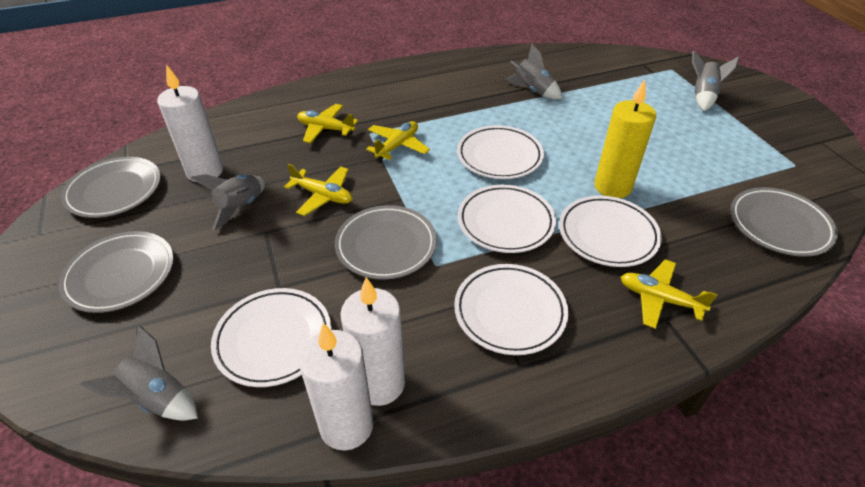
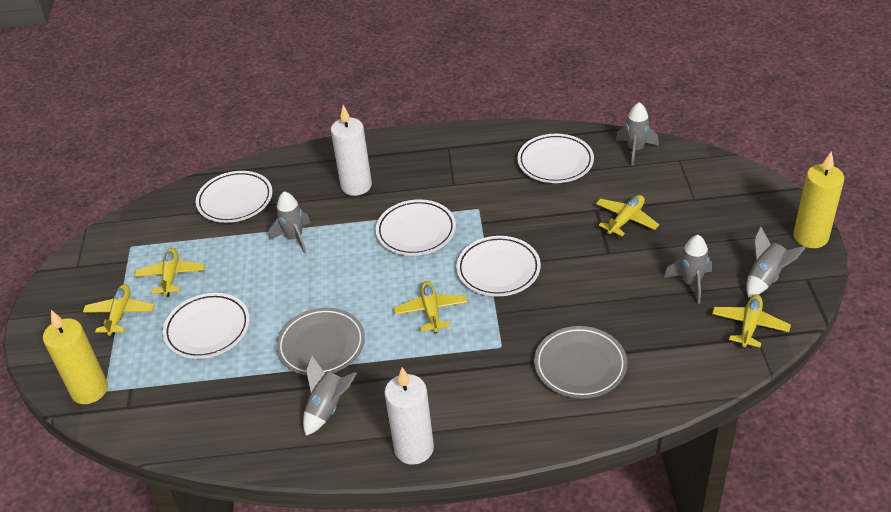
grey plate: [59,231,174,313] [61,157,161,218] [335,205,437,280] [730,187,838,257] = 4 -> [276,308,365,375] [534,326,627,399] = 2
grey rocket: [80,325,198,420] [190,174,265,230] [505,44,562,99] [692,50,739,111] = 4 -> [269,191,311,254] [303,355,357,436] [616,102,659,166] [664,235,712,304] [746,226,806,298] = 5
white candle: [157,64,223,182] [299,323,374,450] [340,277,405,406] = 3 -> [331,105,372,196] [384,367,434,465] = 2
yellow candle: [594,79,656,198] = 1 -> [43,310,108,404] [793,151,844,248] = 2
yellow plane: [284,164,352,216] [297,104,358,143] [366,121,430,161] [621,259,718,329] = 4 -> [83,284,155,336] [135,248,205,297] [394,281,467,333] [596,195,659,236] [712,295,791,348] = 5

